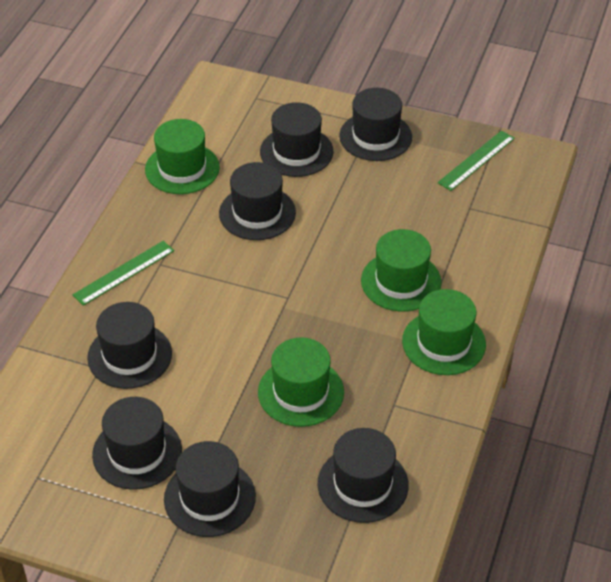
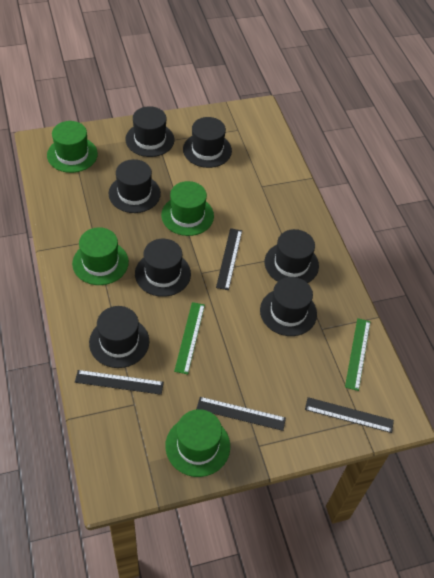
black ruler: none = 0 -> [75,370,164,395] [196,397,286,431] [216,228,242,290] [305,397,394,433] = 4

